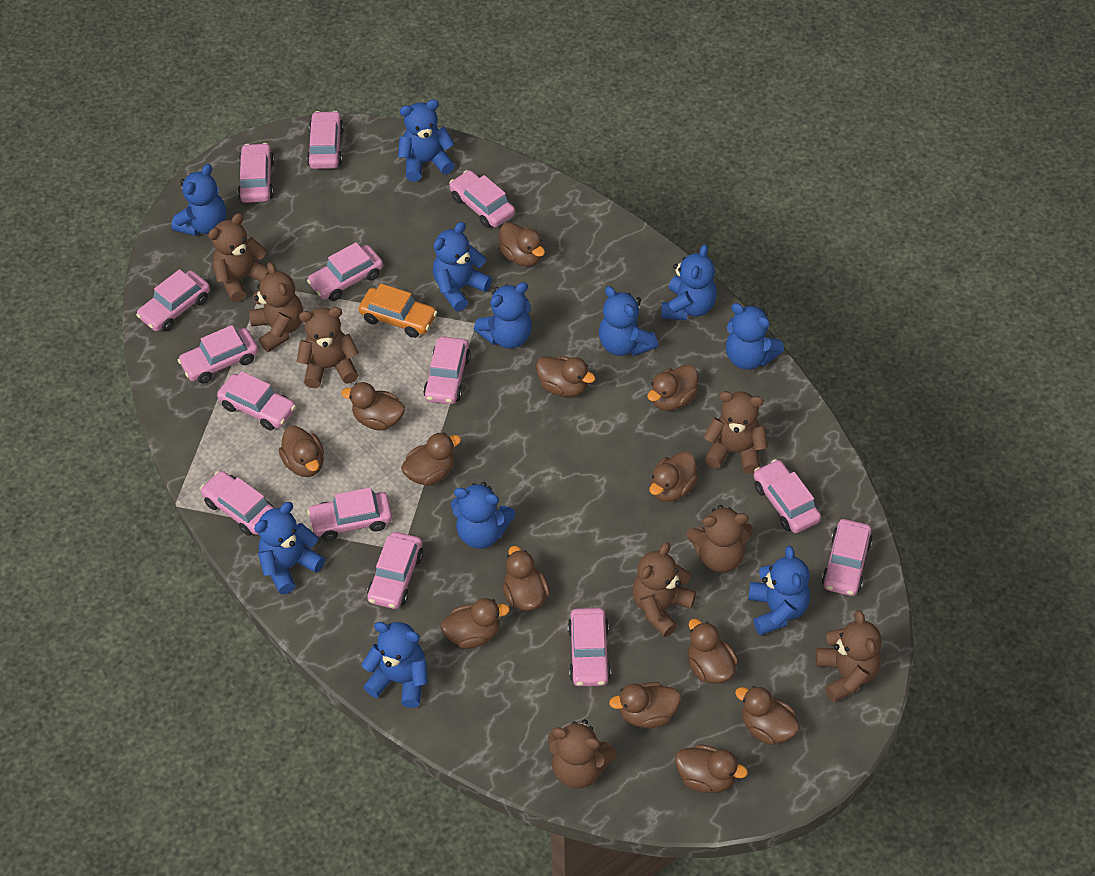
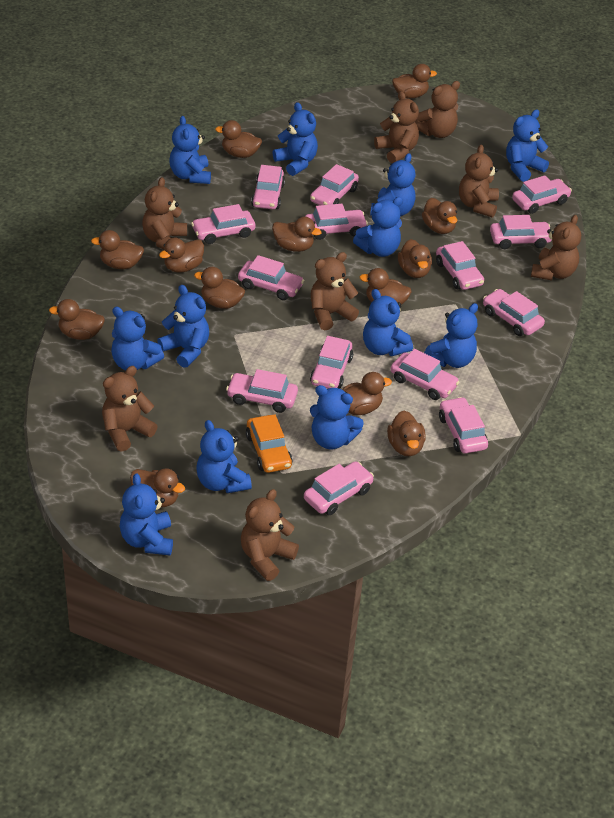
blue teddy bear: [171,164,226,236] [254,502,325,594] [362,622,428,708] [398,99,455,182] [433,222,492,311] [451,482,516,549] [474,282,532,349] [599,286,658,356] [661,244,717,320] [726,303,784,370] [748,546,810,636] = 11 -> [111,307,164,370] [119,473,173,555] [157,285,209,368] [169,116,211,184] [196,420,252,493] [273,102,318,176] [310,385,364,449] [353,197,403,257] [363,289,413,356] [370,153,416,216] [424,303,478,368] [506,110,549,182] = 12

